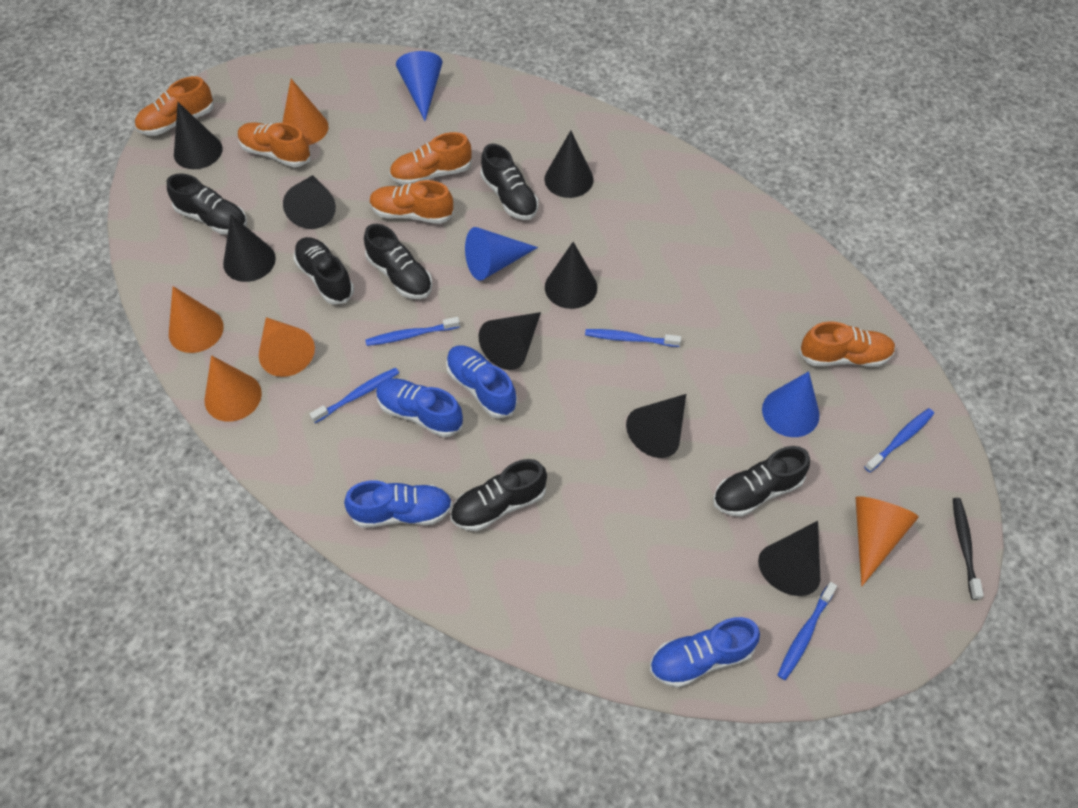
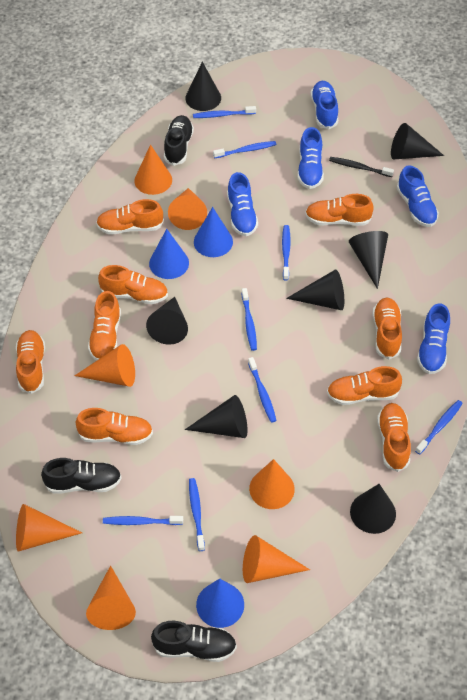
black cone: [174,102,223,169] [223,215,276,282] [283,175,336,229] [479,312,541,370] [545,131,593,198] [545,242,597,309] [626,394,686,458] [758,521,820,596] = 8 -> [146,297,188,345] [185,62,221,111] [185,395,248,438] [286,270,344,310] [349,231,388,289] [350,484,396,534] [391,123,444,159] = 7
black shoe: [167,173,247,234] [293,237,354,305] [364,224,433,299] [451,459,547,531] [481,144,538,220] [713,446,810,517] = 6 -> [41,458,122,494] [151,621,237,662] [164,115,194,166] = 3
blue shoe: [344,480,453,528] [376,378,463,437] [446,346,517,418] [650,617,760,688] = 4 -> [227,172,258,236] [298,127,324,189] [311,81,338,129] [397,165,439,227] [417,303,450,374] = 5
blue toothbrush: [310,368,399,423] [365,317,460,346] [585,329,681,347] [778,582,837,680] [864,408,934,472] = 5 -> [103,516,183,525] [189,478,205,551] [193,106,256,118] [213,141,276,158] [242,288,257,351] [248,357,277,423] [282,225,291,281] [415,400,463,454] = 8
orange cone: [169,286,223,353] [205,355,262,422] [259,317,315,377] [282,79,329,145] [855,496,919,586] = 5 -> [16,504,82,551] [75,344,135,387] [86,565,136,630] [134,144,172,195] [168,188,207,230] [243,535,310,583] [249,459,295,509] = 7
orange shoe: [135,76,214,135] [238,122,311,167] [369,180,454,224] [389,132,472,185] [799,321,896,367] = 5 -> [16,330,45,394] [75,408,153,445] [88,291,121,361] [96,199,164,234] [98,265,168,304] [305,194,374,226] [327,366,402,405] [373,298,402,359] [377,403,411,472] = 9

